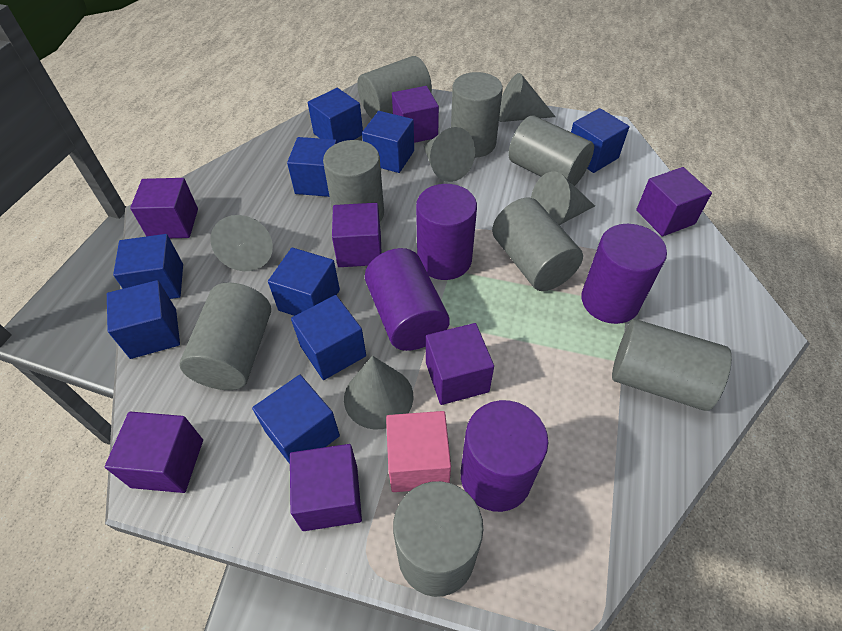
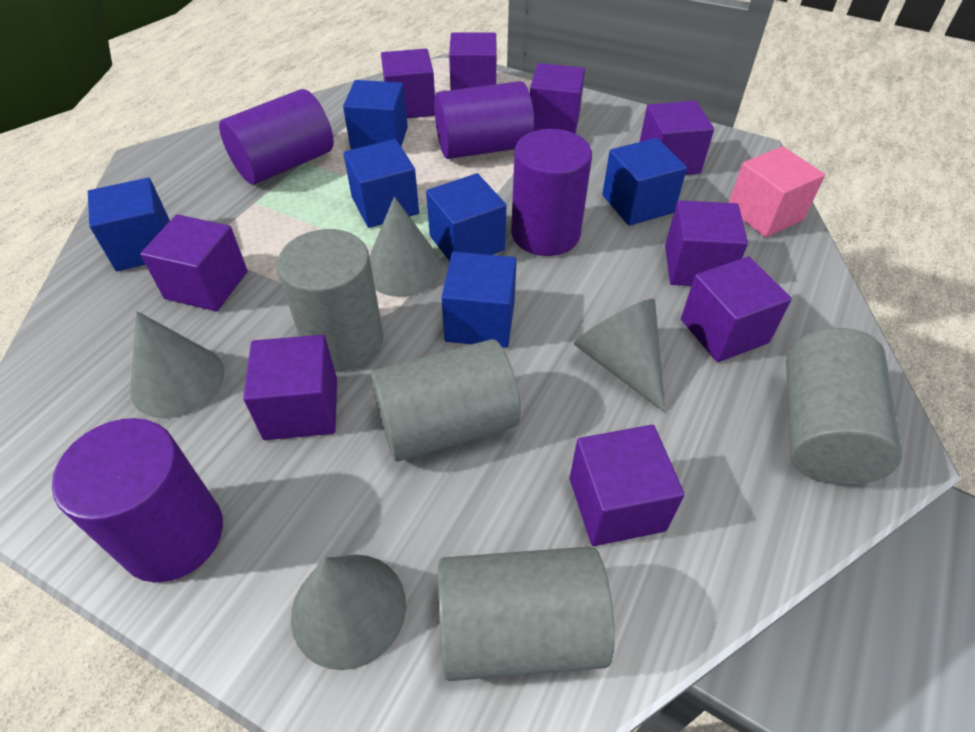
blue cube: [107,280,180,359] [113,234,183,299] [252,375,340,464] [268,248,340,316] [287,137,337,197] [291,295,366,380] [308,88,363,143] [362,111,414,173] [571,108,629,173] = 9 -> [88,178,170,271] [343,80,408,150] [343,139,419,228] [426,173,507,261] [441,252,517,348] [602,138,687,226] = 6
grey cone: [211,215,273,271] [344,356,413,430] [424,127,475,182] [499,73,556,122] [531,171,595,225] = 5 -> [130,311,224,418] [291,555,406,670] [369,197,443,297] [574,299,666,412] = 4
grey cylinder: [179,282,271,390] [323,140,384,222] [357,56,432,118] [393,481,483,597] [451,72,503,158] [492,197,583,291] [508,116,594,186] [612,319,732,411] = 8 -> [277,229,383,371] [370,339,521,462] [438,547,615,681] [786,328,902,485] = 4
purple cube: [105,412,203,493] [130,178,198,238] [290,444,362,531] [332,203,382,267] [392,86,439,143] [426,323,494,405] [636,167,712,237] = 7 -> [140,214,248,311] [243,335,337,440] [381,49,435,118] [449,32,497,90] [530,63,585,134] [569,425,685,546] [640,101,714,175] [665,200,748,286] [681,257,792,362] = 9

